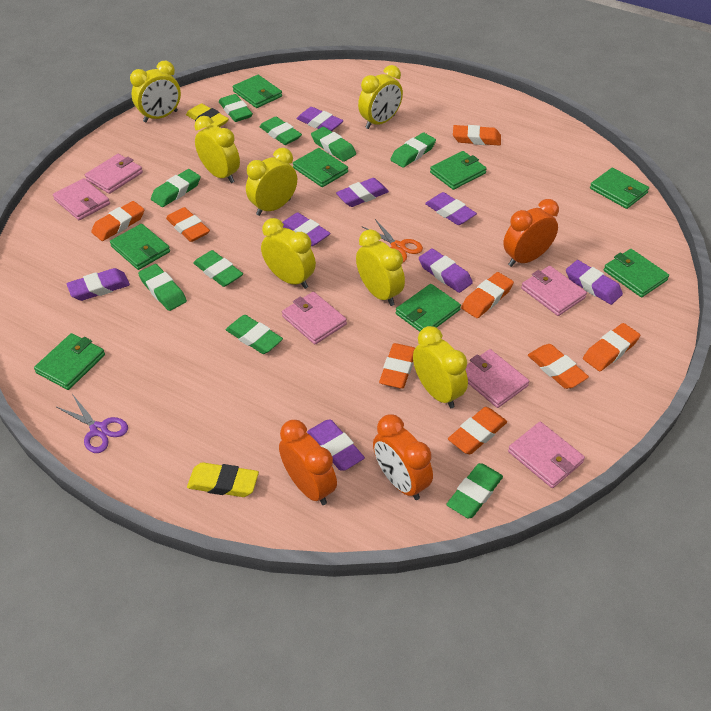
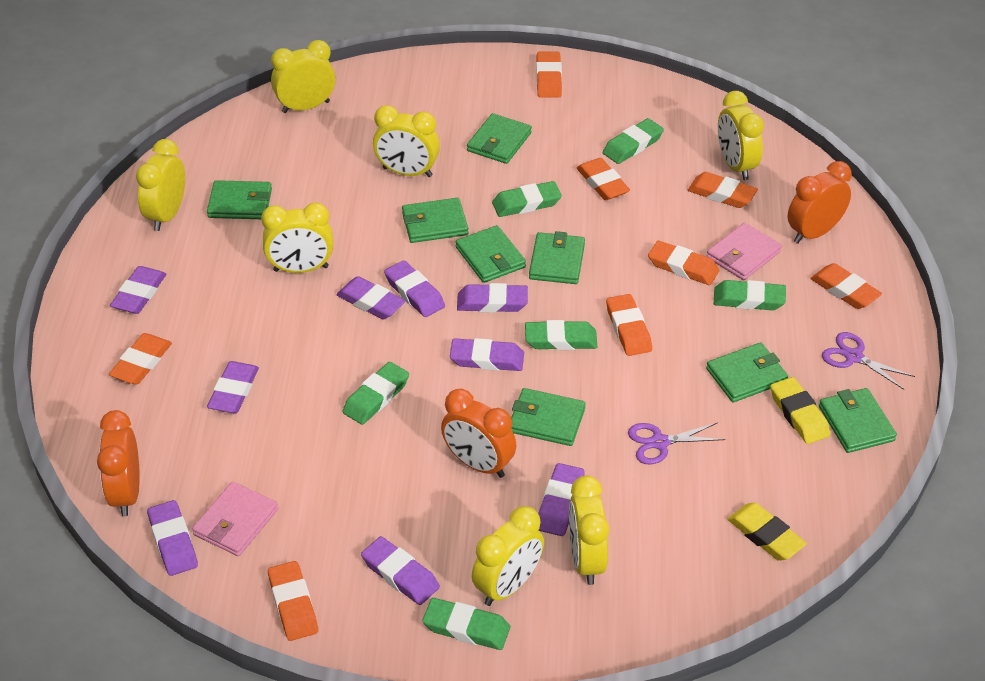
green eraser: [138,264,187,311] [151,169,201,207] [193,250,243,287] [219,94,253,122] [226,315,283,354] [259,117,302,145] [311,127,356,162] [390,132,436,168] [446,463,503,519] = 9 -> [342,362,409,425] [423,598,510,650] [492,181,562,217] [525,320,597,350] [603,118,664,164] [714,280,786,310] = 6
orange scissors: [363,219,423,262] = 1 -> none = 0
pink wallet: [53,178,110,220] [85,154,143,194] [282,292,347,344] [465,349,529,408] [508,422,585,488] [521,266,587,316] = 6 -> [192,482,278,556] [707,223,782,280] = 2
purple eraser: [67,268,130,301] [282,212,331,246] [296,107,343,131] [307,420,365,471] [336,178,389,207] [419,248,473,293] [425,192,477,225] [566,260,623,305] = 8 -> [110,266,166,314] [147,500,198,576] [207,361,259,413] [336,276,406,320] [361,536,440,605] [384,260,445,317] [450,338,524,371] [457,283,528,313] [538,463,584,536] = 9
purple scissors: [57,394,128,453] = 1 -> [628,422,726,465] [822,332,915,390] = 2

